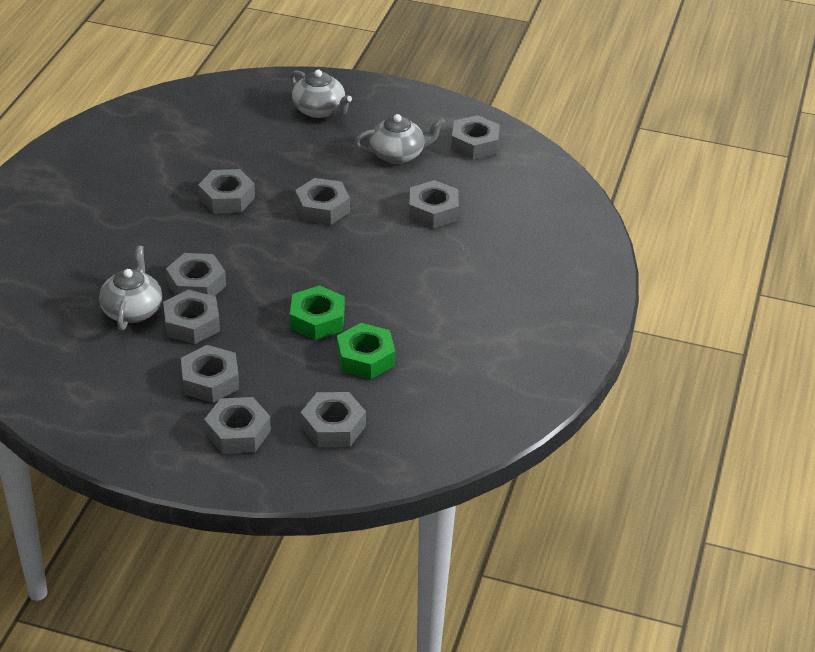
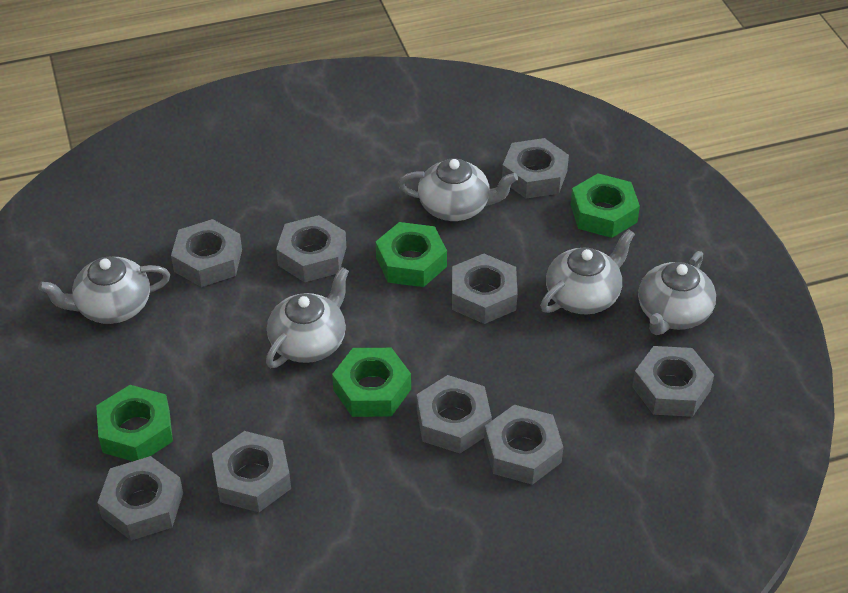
green nut: [290,285,345,340] [337,323,395,379] = 2 -> [96,385,173,461] [332,348,411,417] [376,222,447,287] [571,173,640,238] = 4
grey teapot: [99,245,162,330] [290,70,352,118] [354,114,445,164] = 3 -> [38,257,170,324] [266,267,349,368] [398,158,518,221] [540,229,635,314] [638,251,716,335] = 5

